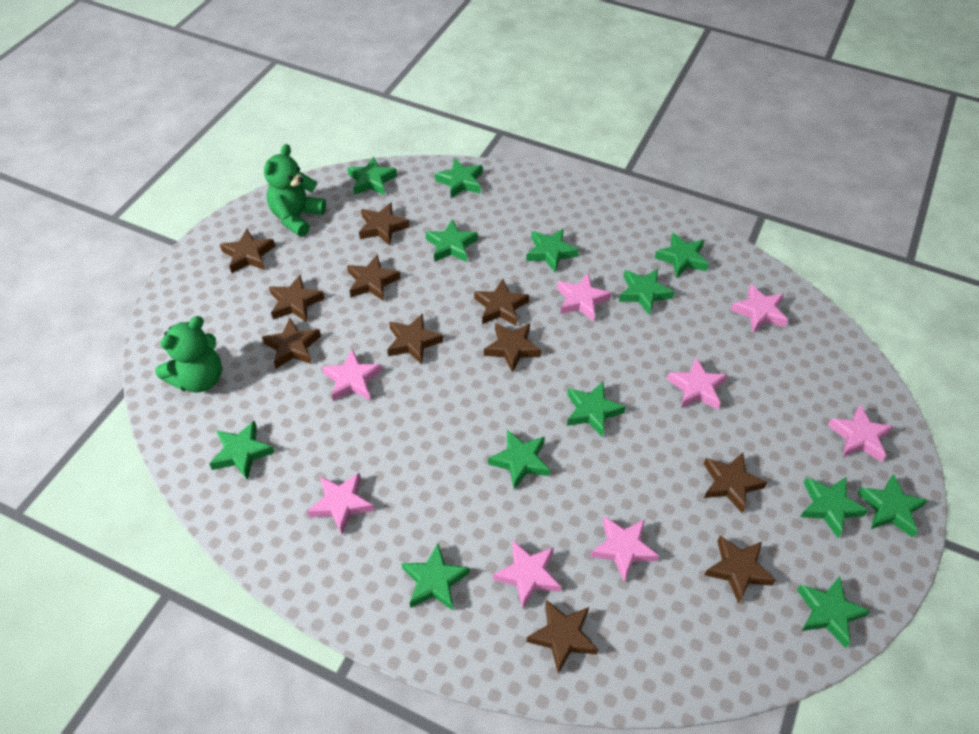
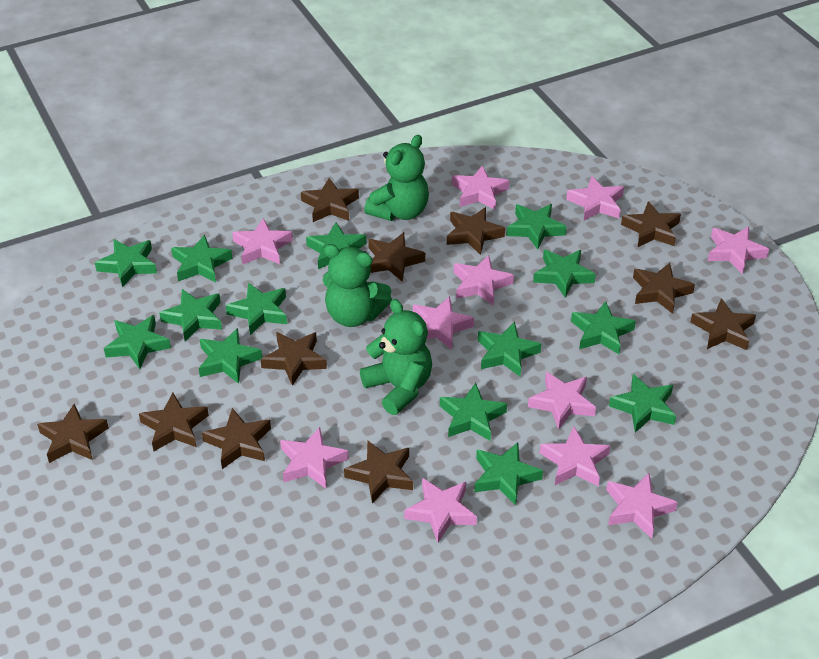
green star: [209,421,275,480] [347,156,397,196] [402,544,470,610] [425,219,478,262] [435,158,483,198] [488,430,550,490] [526,228,579,273] [567,382,626,437] [619,269,674,315] [655,233,709,278] [797,576,870,648] [800,477,869,538] [857,474,928,538] = 13 -> [95,239,157,288] [104,315,171,369] [160,289,222,341] [171,234,233,282] [199,328,262,384] [226,283,287,335] [306,222,366,269] [440,383,507,441] [474,442,543,506] [478,322,541,377] [506,204,567,250] [533,249,596,298] [571,301,636,354] [609,374,676,433] = 14
green teddy bear: [155,316,222,393] [264,144,326,237] = 2 -> [323,244,392,327] [360,299,432,415] [364,135,429,221] = 3
pink star: [307,472,374,535] [322,349,382,402] [493,541,561,609] [557,273,611,321] [590,516,659,581] [667,357,728,410] [731,284,788,333] [828,405,894,462] = 8 -> [232,218,293,265] [280,427,349,489] [404,478,477,543] [413,296,474,350] [452,165,509,209] [454,255,514,306] [528,372,596,430] [540,427,610,486] [566,176,624,221] [606,473,678,539] [708,226,769,274] = 11

